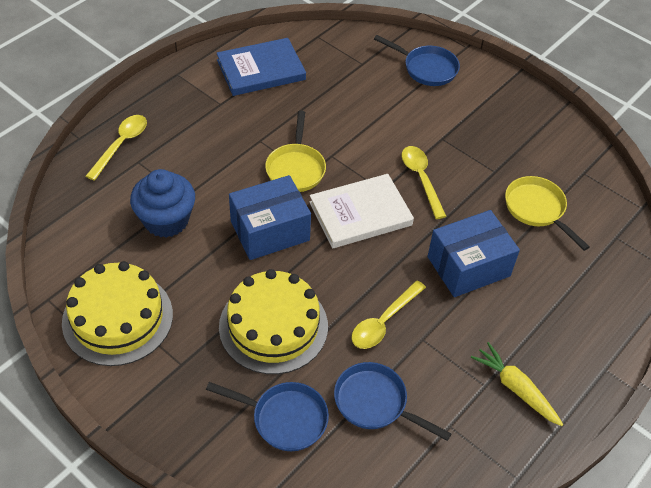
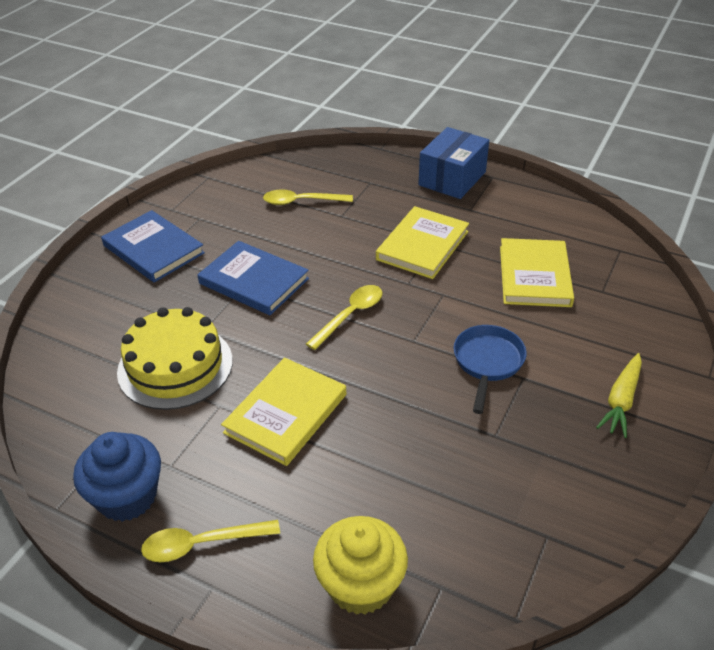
blue book: [216,38,306,96] = 1 -> [101,210,205,283] [197,241,309,315] = 2
blue box: [229,175,311,260] [428,210,520,297] = 2 -> [418,127,489,199] = 1
blue pan: [206,382,329,451] [334,362,452,441] [374,35,460,86] = 3 -> [453,325,527,414] = 1
white book: [309,174,414,248] = 1 -> none = 0
yellow book: none = 0 -> [221,357,346,466] [376,206,469,279] [500,238,574,307] = 3
yellow cake: [62,261,173,366] [219,269,328,374] = 2 -> [117,307,233,410] = 1
yellow cupcake: none = 0 -> [313,516,408,615] = 1
yellow pan: [265,110,326,192] [505,176,590,251] = 2 -> none = 0

